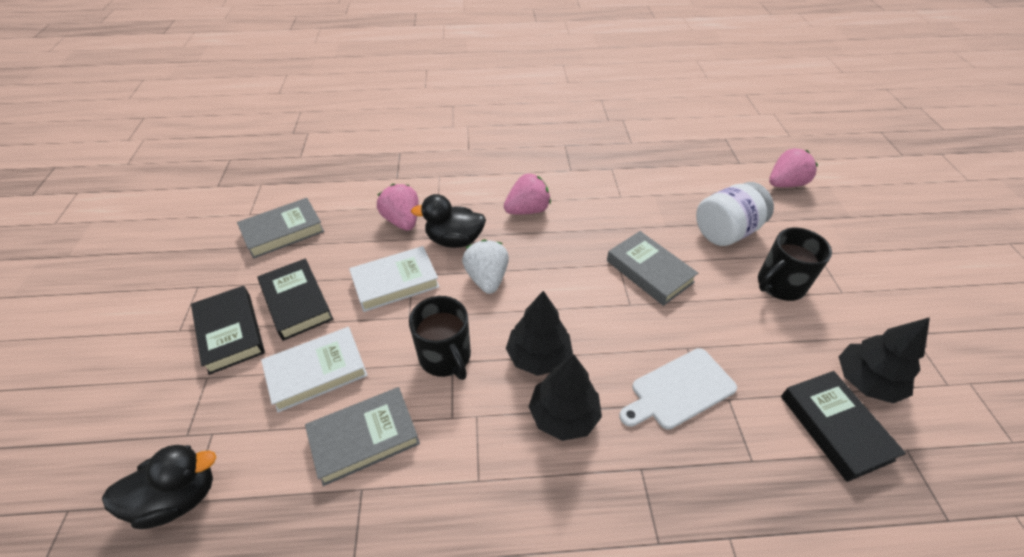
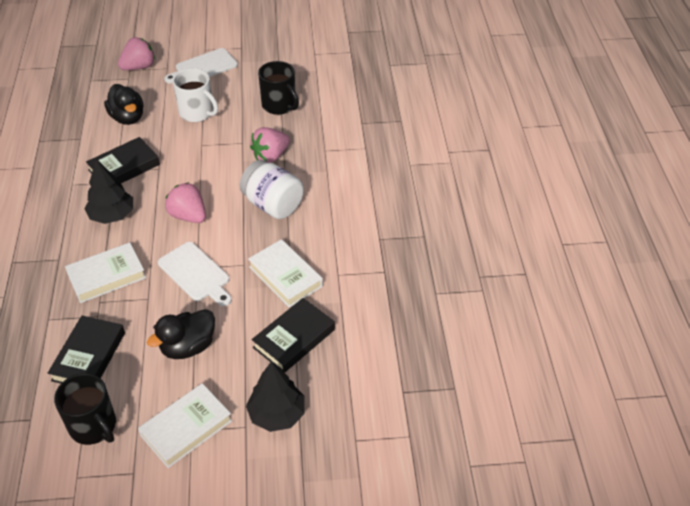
black tree: [506,291,573,376] [528,354,602,441] [839,317,930,403] = 3 -> [84,159,133,224] [246,361,305,432] = 2
grey book: [237,198,324,259] [305,387,420,486] [607,231,698,306] = 3 -> none = 0
white book: [261,327,368,413] [349,246,439,312] = 2 -> [65,242,146,303] [138,383,232,468] [248,239,323,308] = 3
white cutting board: [619,348,737,430] = 1 -> [158,242,232,306] [164,48,238,83] = 2
white mug: none = 0 -> [173,68,218,122] = 1
white strawberry: [462,239,509,294] = 1 -> none = 0

